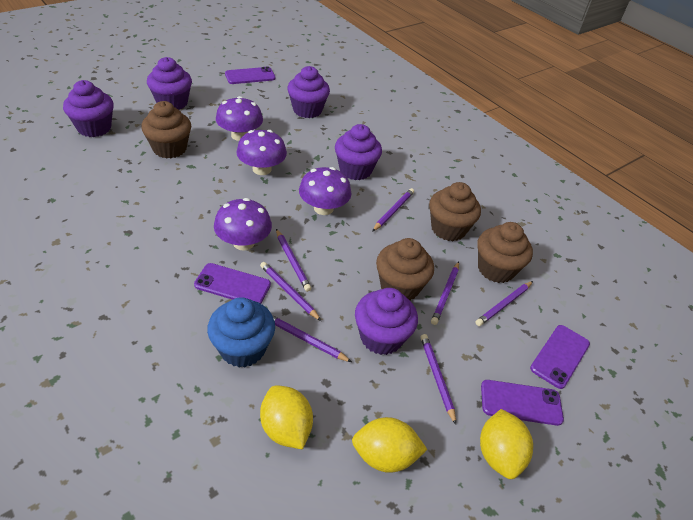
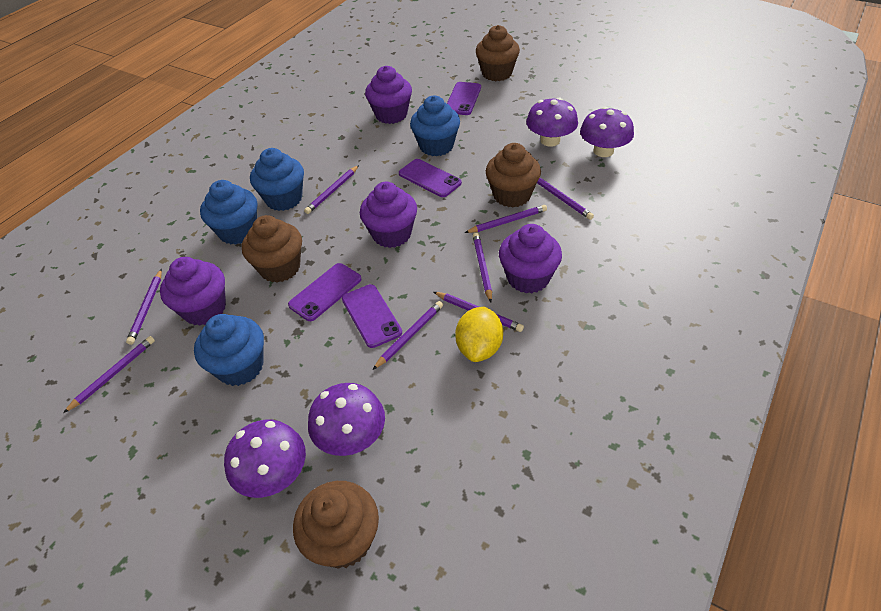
blue cupcake: [207,297,275,367] = 1 -> [194,314,264,386] [200,180,257,245] [250,148,304,211] [410,96,460,156] = 4
purple cupcake: [63,80,114,137] [147,57,192,110] [287,66,330,118] [335,124,382,180] [355,288,418,355] = 5 -> [160,257,226,326] [360,182,417,248] [365,66,412,124] [499,224,562,293] = 4
purple pencil: [260,262,321,321] [273,316,352,362] [276,229,311,292] [372,188,414,232] [420,334,456,425] [431,262,459,325] [475,281,533,326] = 7 -> [63,336,155,413] [126,269,162,345] [304,165,359,214] [373,301,443,370] [434,292,524,332] [464,205,547,233] [473,233,492,302] [537,178,594,220] = 8
yellow lemon: [260,385,313,449] [352,417,428,473] [480,409,533,479] = 3 -> [455,307,503,362] = 1

